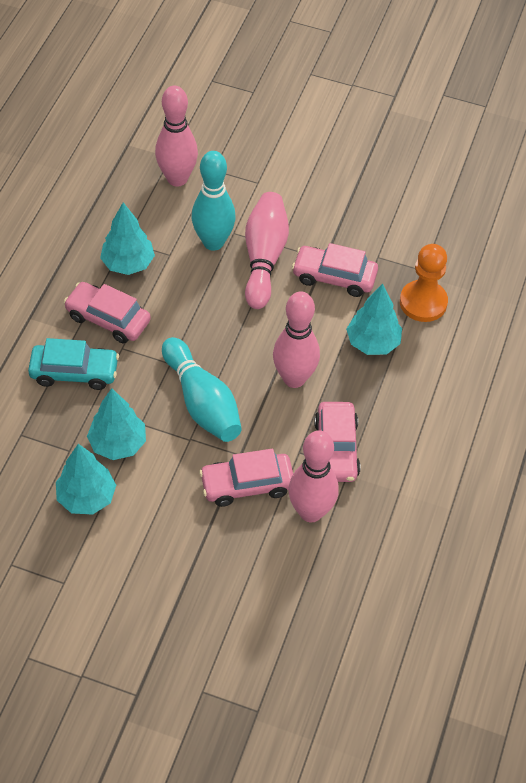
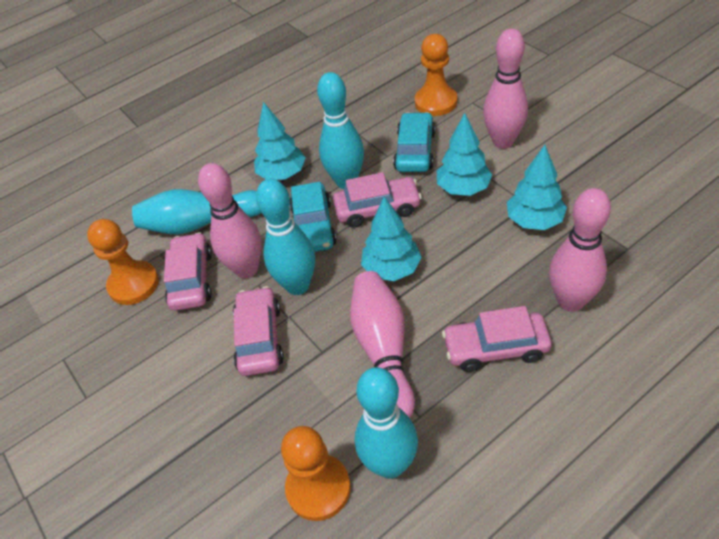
orange pawn: [400,244,448,322] = 1 -> [87,219,159,305] [281,426,351,521] [415,34,457,116] = 3
turquoise bowling pin: [162,337,242,442] [192,151,236,251] = 2 -> [132,189,262,234] [256,179,315,295] [317,72,364,189] [355,367,418,479] = 4
turquoise car: [28,338,119,390] = 1 -> [290,182,337,252] [393,112,436,172] = 2

